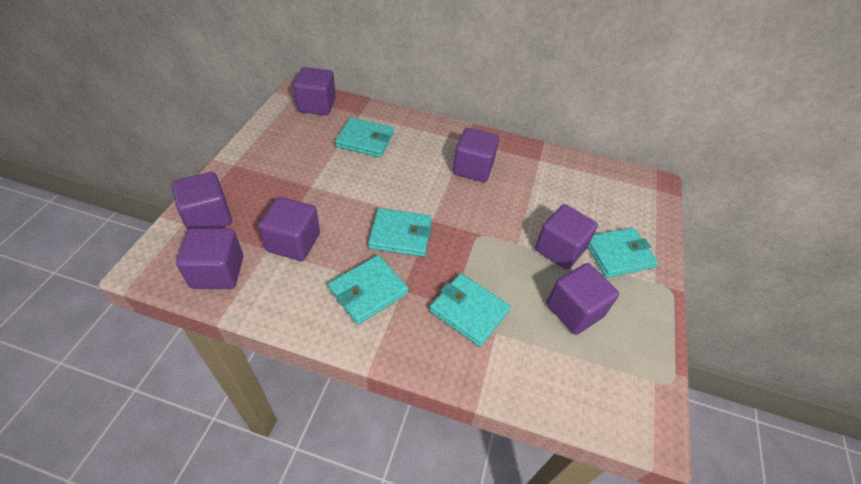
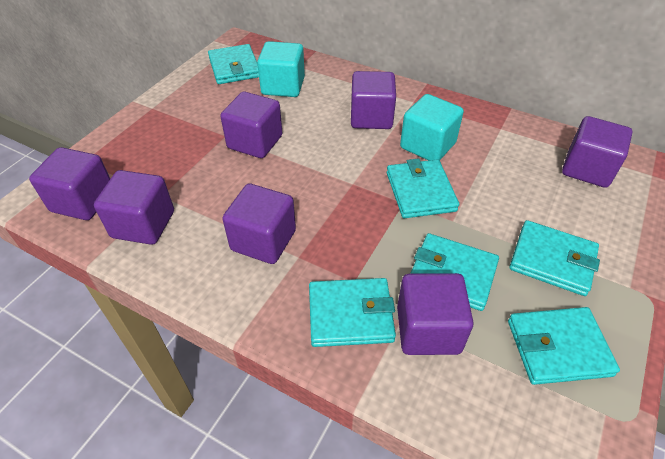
turquoise cube: none = 0 -> [257,41,305,97] [400,94,464,160] = 2
turquoise wallet: [328,255,409,325] [335,117,394,158] [368,208,432,257] [429,273,511,347] [587,227,658,278] = 5 -> [208,44,259,84] [309,278,396,347] [387,158,459,218] [410,233,499,311] [508,307,620,385] [509,220,600,296] = 6

